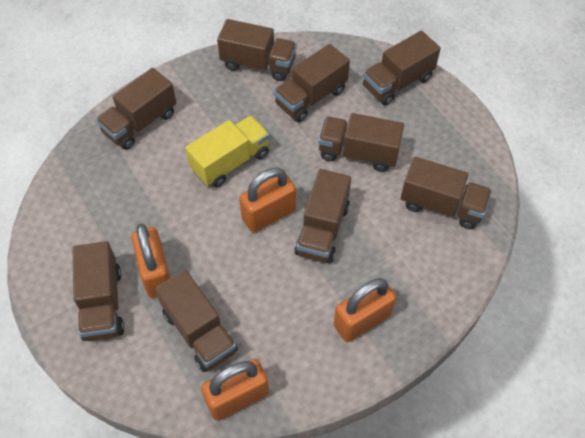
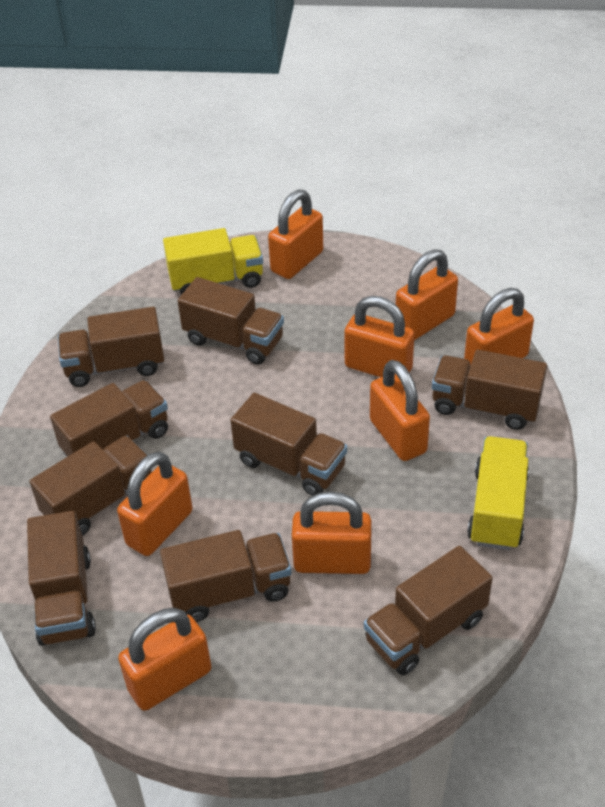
orange padlock: [132,224,170,298] [201,359,269,421] [239,168,296,232] [334,278,396,342] = 4 -> [117,452,193,556] [118,608,212,711] [268,189,323,279] [292,492,371,574] [344,296,415,377] [370,360,430,461] [396,249,458,340] [464,288,534,365] = 8
yellow truck: [185,116,270,188] = 1 -> [163,228,263,295] [467,436,529,550] = 2

